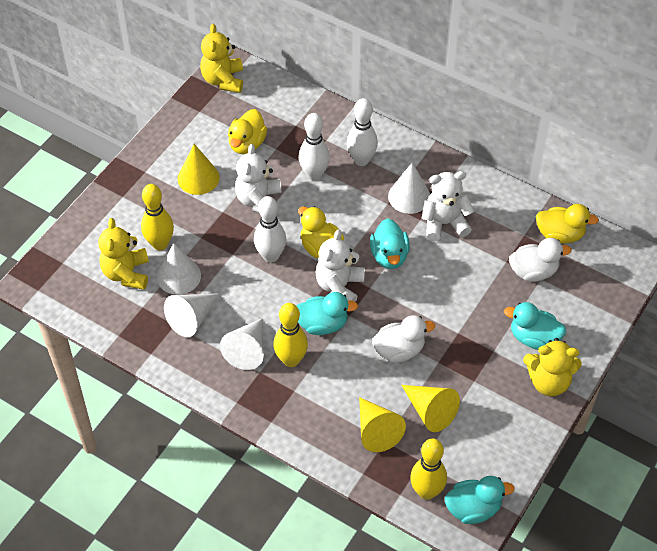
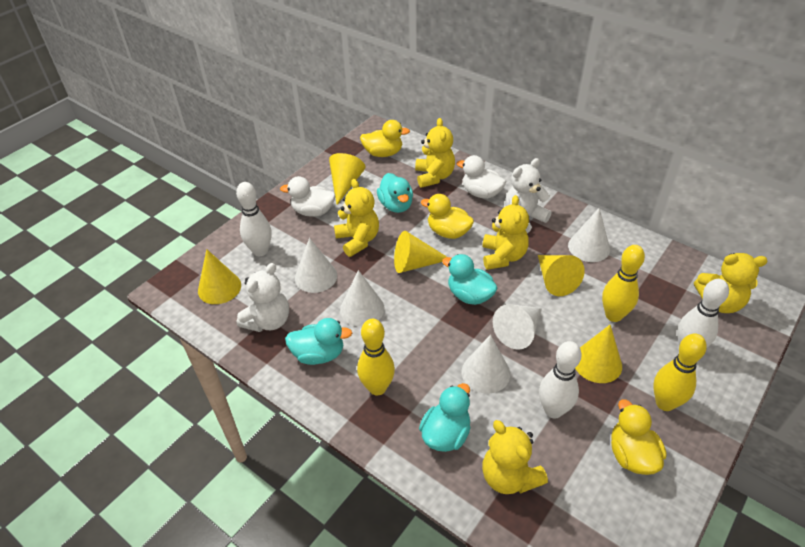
white cone: [157,243,201,295] [164,294,220,337] [220,319,264,370] [388,163,430,214] = 4 -> [295,238,337,293] [340,270,385,327] [462,335,510,394] [493,304,542,350] [568,208,610,262] = 5
white teddy bear: [235,144,281,213] [315,229,365,302] [421,171,474,241] = 3 -> [237,263,289,332] [505,158,552,233] = 2
yellow cone: [177,144,220,195] [359,397,406,452] [401,385,460,432] = 3 -> [198,249,241,304] [329,153,366,205] [394,231,447,273] [538,255,585,296] [575,324,622,383] = 5
yellow teddy bear: [98,218,149,290] [200,24,243,93] [523,338,582,396] = 3 -> [334,179,379,257] [415,118,455,188] [482,195,529,270] [482,420,548,494] [694,253,768,313] = 5

